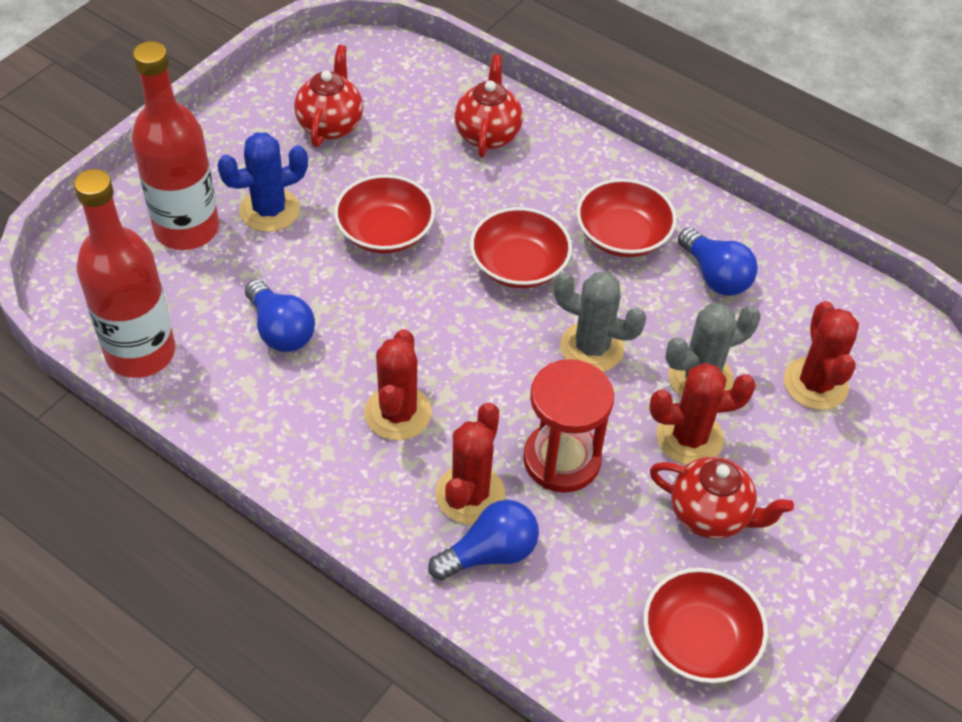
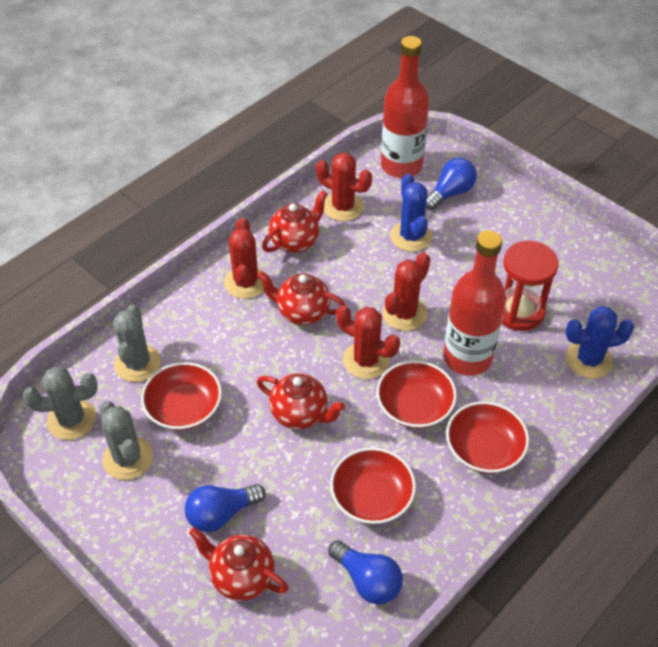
blue cactus: [217,133,308,232] = 1 -> [390,173,432,252] [565,306,634,378] = 2
grey cactus: [553,272,646,372] [665,303,761,397] = 2 -> [23,367,97,440] [99,401,153,480] [113,304,161,382] = 3
red teapot: [294,45,363,147] [454,54,523,157] [650,456,794,539] = 3 -> [189,527,289,601] [257,271,345,325] [257,373,345,430] [262,190,328,253] = 4

